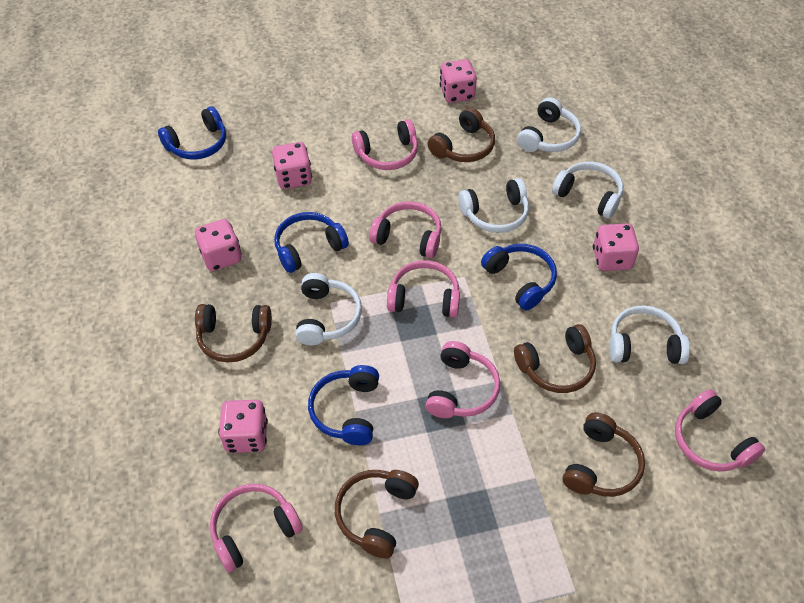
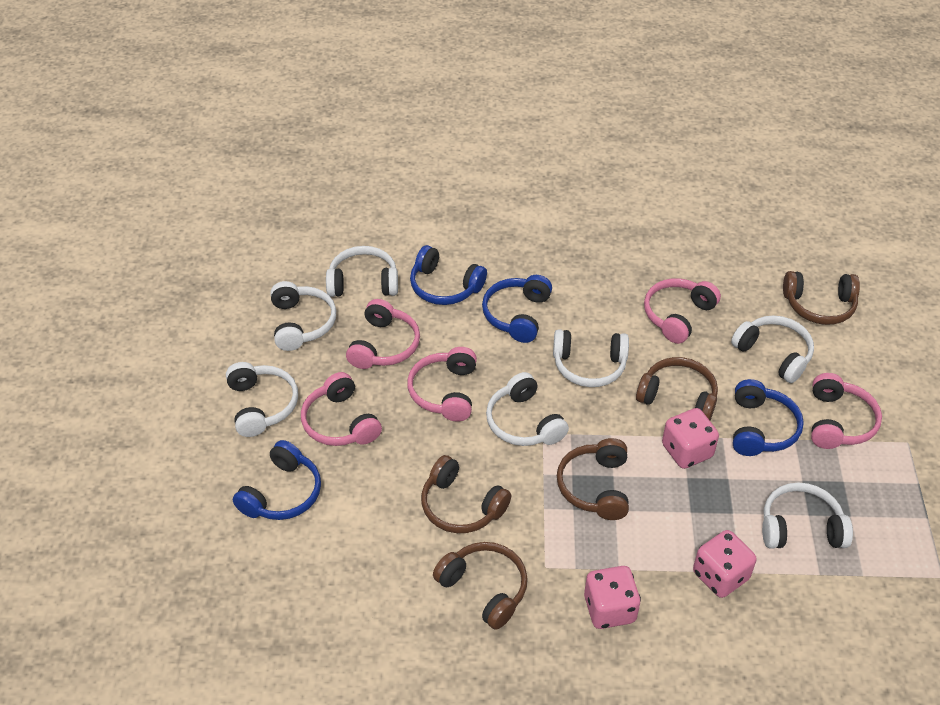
pink dice: [195,219,242,271] [218,400,268,453] [272,142,312,189] [440,59,477,103] [593,223,639,271] = 5 -> [584,566,641,629] [662,408,719,469] [693,530,756,598] = 3
pink headphones: [210,484,303,572] [352,119,418,170] [369,201,442,258] [387,260,460,318] [426,341,500,418] [675,389,765,472] = 6 -> [301,372,382,446] [346,299,420,369] [407,347,477,422] [644,278,721,344] [811,373,882,449] = 5
white headphones: [295,273,362,345] [459,178,529,233] [517,97,581,152] [552,161,623,219] [609,305,690,364] = 5 -> [226,362,298,437] [270,281,336,351] [326,246,398,297] [486,372,569,446] [553,329,629,387] [731,315,814,383] [762,482,853,549] = 7

